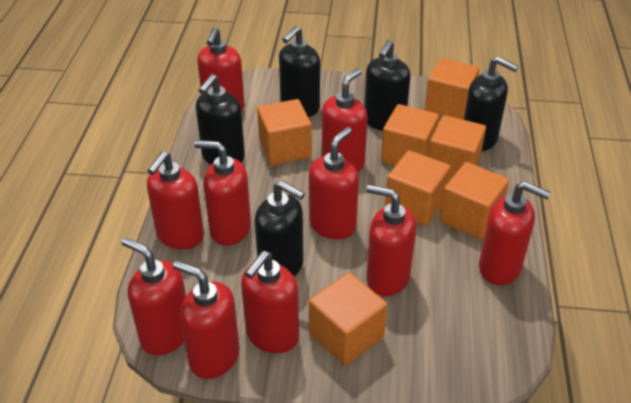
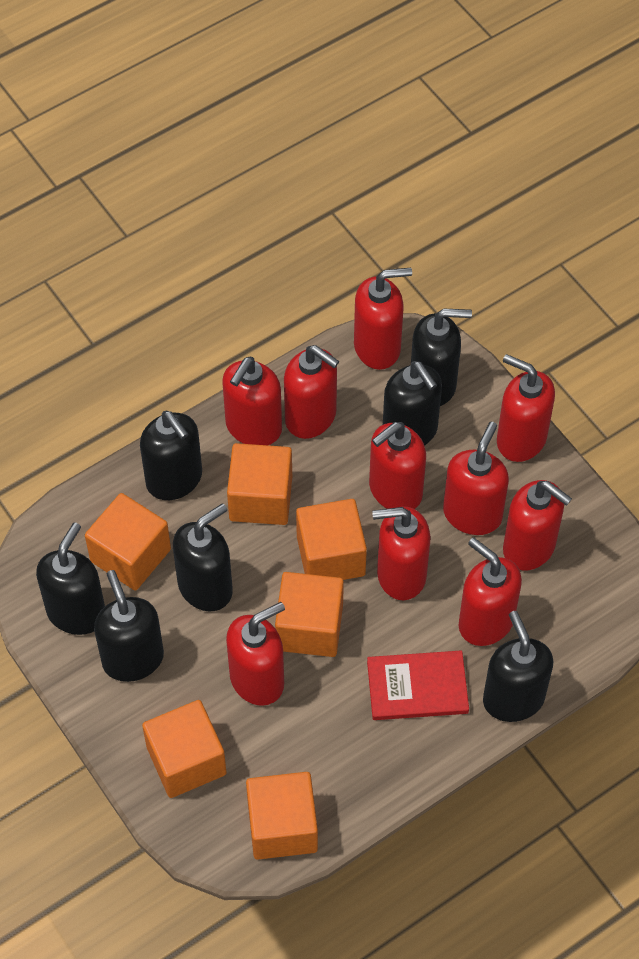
black soap dispenser: [196,74,245,165] [255,180,305,277] [279,26,320,117] [364,40,410,131] [464,56,518,151] = 5 -> [36,522,105,635] [94,570,164,682] [140,411,202,500] [173,503,233,611] [383,361,442,446] [411,309,472,406] [483,611,553,722] = 7
orange cube: [257,99,312,165] [309,272,387,366] [381,104,439,166] [385,150,451,226] [425,58,480,120] [428,115,486,180] [439,162,509,240] = 7 -> [85,493,171,590] [142,700,227,798] [227,443,292,525] [246,772,318,860] [275,572,344,657] [296,499,367,580] = 6
red book: none = 0 -> [367,650,469,720] = 1

